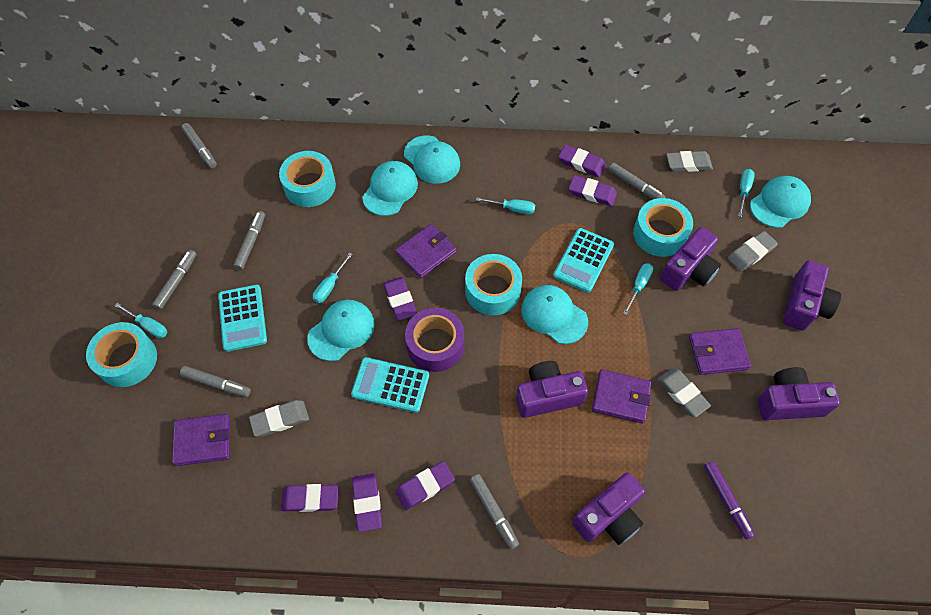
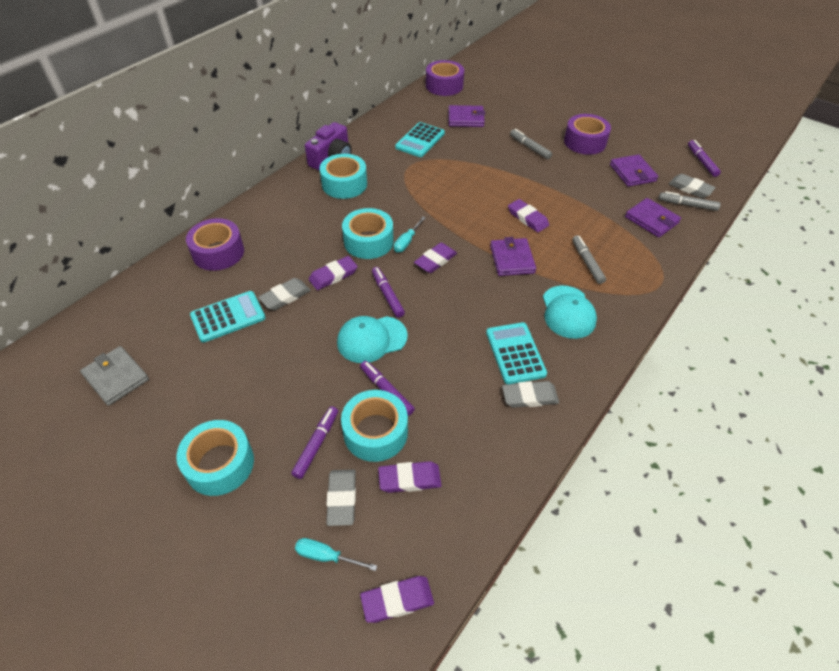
grey marker: [152,250,197,310] [180,366,251,397] [181,123,217,168] [233,211,265,270] [470,474,519,549] [609,163,666,199] = 6 -> [510,129,552,159] [572,235,606,284] [659,191,721,211] = 3
grey wallet: none = 0 -> [80,346,149,406] = 1
purple camera: [516,361,588,418] [572,472,645,545] [660,227,721,291] [757,367,840,420] [783,260,841,331] = 5 -> [305,122,352,171] = 1
purple eraser: [281,484,339,512] [352,473,382,532] [383,277,417,321] [395,461,455,510] [559,144,606,177] [569,175,617,206] = 6 -> [309,256,358,290] [360,576,434,623] [378,461,442,493] [414,243,457,273] [508,199,549,232] = 5
purple marker: [704,461,755,539] = 1 -> [291,406,338,479] [360,361,415,416] [372,267,405,318] [688,140,721,177] = 4
purple tape: [405,308,465,372] = 1 -> [186,218,244,271] [426,60,464,96] [564,114,611,155] = 3
turquoise cap: [307,300,375,361] [362,161,418,216] [404,135,460,184] [521,285,588,344] [750,176,811,228] = 5 -> [337,316,408,363] [543,286,597,339] = 2
turquoise screwdriver: [114,303,167,338] [313,252,353,303] [476,197,535,214] [623,263,653,315] [738,169,755,217] = 5 -> [295,538,377,571] [394,217,426,252] = 2

